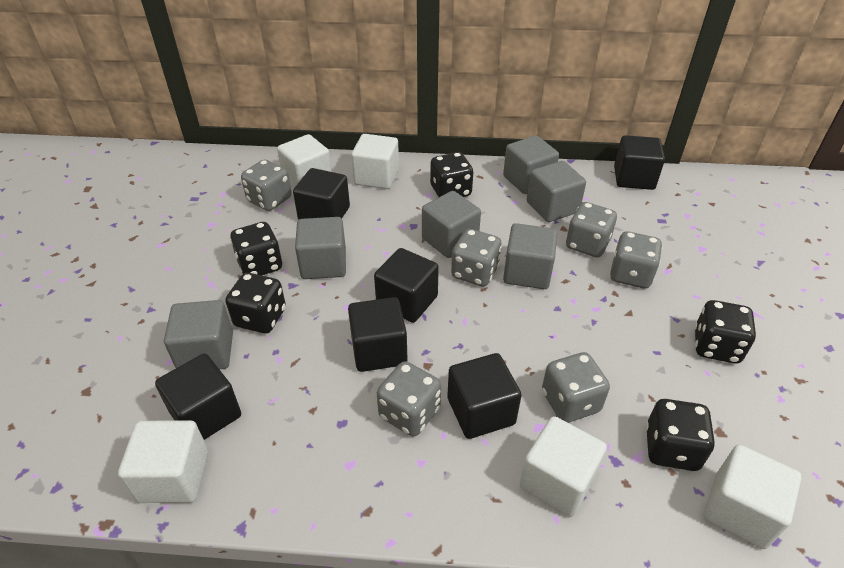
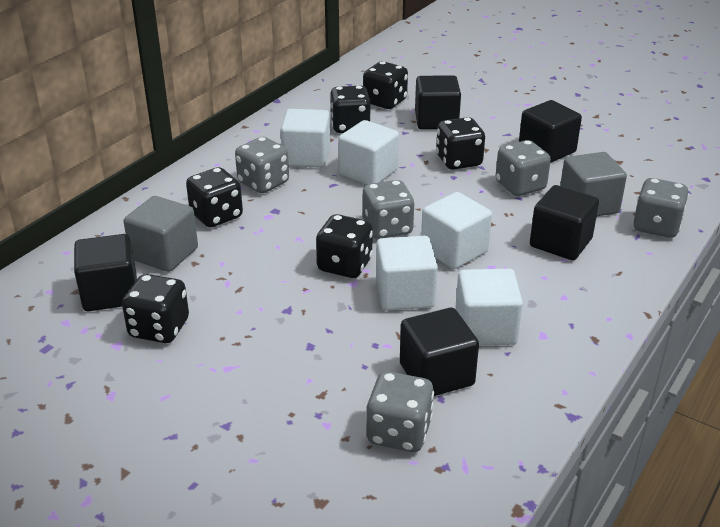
black cube: [155,354,241,440] [293,168,350,220] [348,297,408,372] [374,248,439,323] [447,353,522,439] [614,135,665,190] = 6 -> [74,234,137,311] [400,308,479,396] [415,75,461,130] [519,100,582,163] [530,185,599,260] = 5
black dice: [226,273,286,333] [230,222,283,275] [430,152,474,197] [646,399,715,471] [694,300,756,363] = 5 -> [122,274,189,343] [186,167,243,227] [316,214,373,278] [330,86,370,133] [363,61,408,109] [436,117,485,170] = 6
grey cube: [164,300,233,369] [295,217,346,279] [422,191,481,258] [503,135,559,194] [503,223,557,289] [527,161,586,222] = 6 -> [124,196,198,272] [560,152,627,217] = 2
grey dice: [241,160,292,211] [377,361,441,436] [451,229,502,287] [542,352,610,423] [566,202,617,257] [610,231,662,289] = 6 -> [235,137,289,193] [363,180,415,239] [367,371,434,452] [495,140,551,196] [633,178,689,238] = 5

